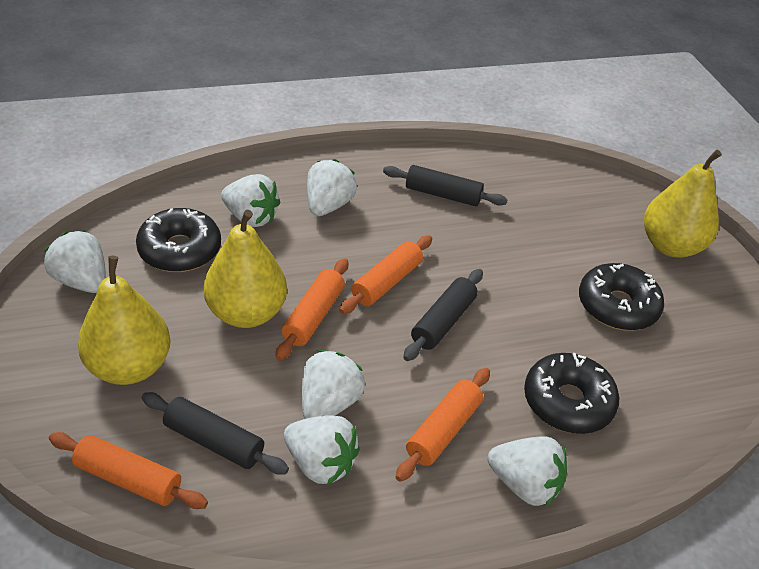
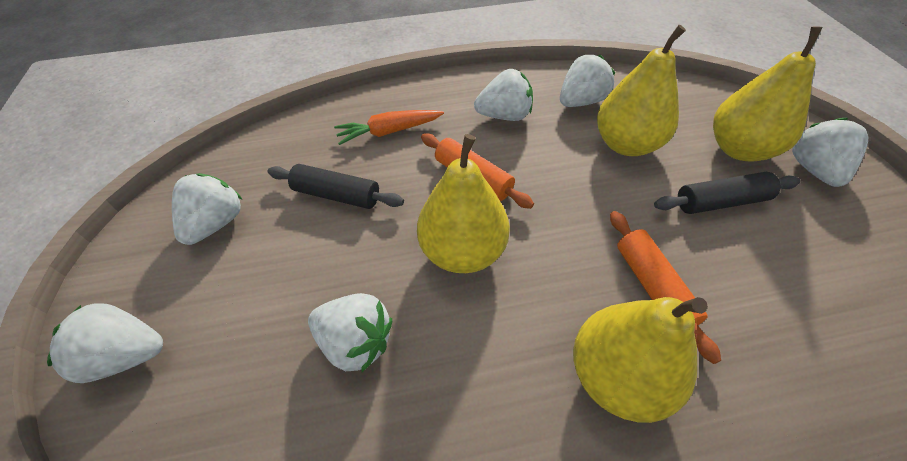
black donut: [136,208,221,272] [524,353,619,434] [579,263,664,331] = 3 -> none = 0
black rolling pin: [141,392,289,475] [383,165,508,206] [403,269,483,361] = 3 -> [267,164,404,209] [654,172,800,214] = 2
orange carrot: none = 0 -> [334,110,444,145] = 1
orange rolling pin: [49,432,208,509] [276,258,348,361] [339,235,432,314] [396,368,490,482] = 4 -> [421,133,534,209] [610,211,721,364] = 2
yellow pear: [78,256,171,385] [204,210,287,328] [644,150,722,258] = 3 -> [417,134,510,273] [573,297,708,423] [597,25,686,156] [713,27,822,162] = 4

